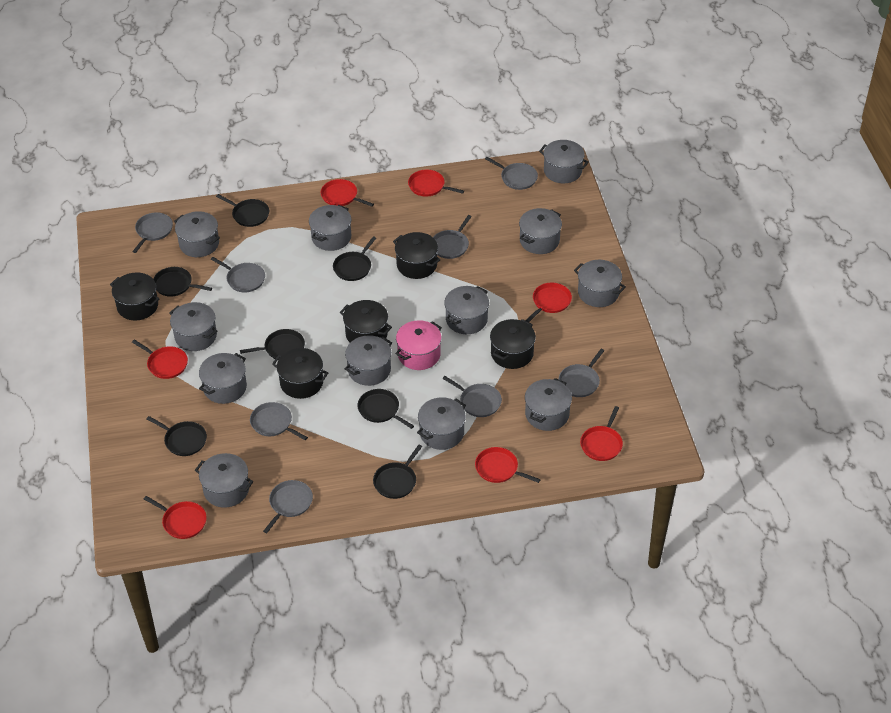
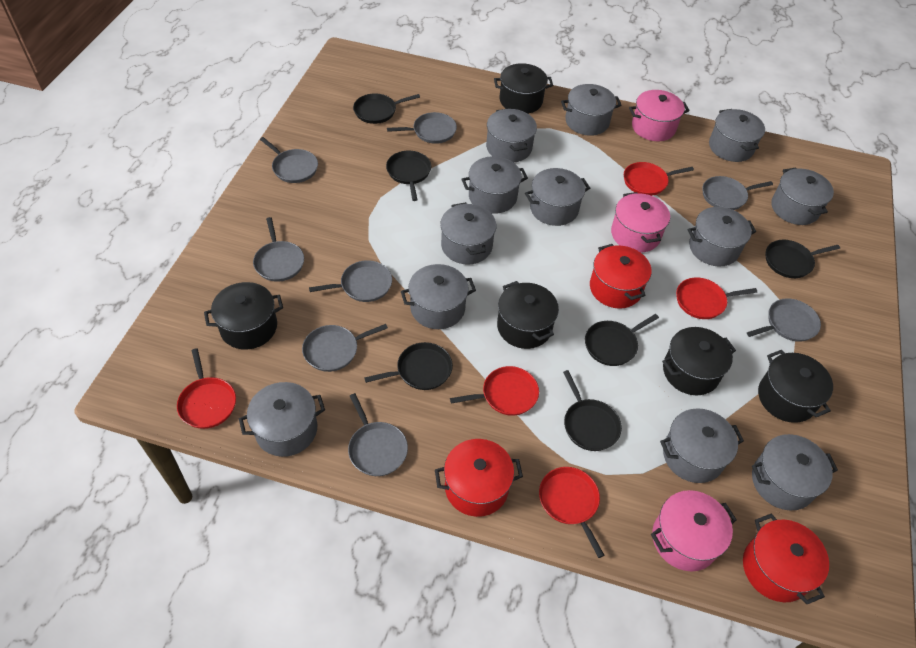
black pan: [147,416,207,456] [153,267,212,297] [216,194,269,227] [240,329,305,360] [333,237,376,281] [357,389,414,429] [373,445,422,499] = 7 -> [353,93,420,124] [364,342,453,390] [386,151,431,201] [563,370,622,451] [585,314,659,366] [766,240,840,278] = 6
pink pot: [396,320,442,370] = 1 -> [611,192,670,253] [629,90,690,141] [651,490,737,572] = 3
red pan: [132,339,188,379] [144,496,207,539] [321,179,374,207] [408,170,464,196] [475,447,541,483] [525,283,572,322] [580,406,623,461] = 7 -> [177,348,236,429] [450,366,539,416] [539,467,605,558] [624,162,694,196] [676,277,757,319] = 5
red pot: none = 0 -> [435,439,523,517] [590,244,652,309] [743,513,829,604] = 3

